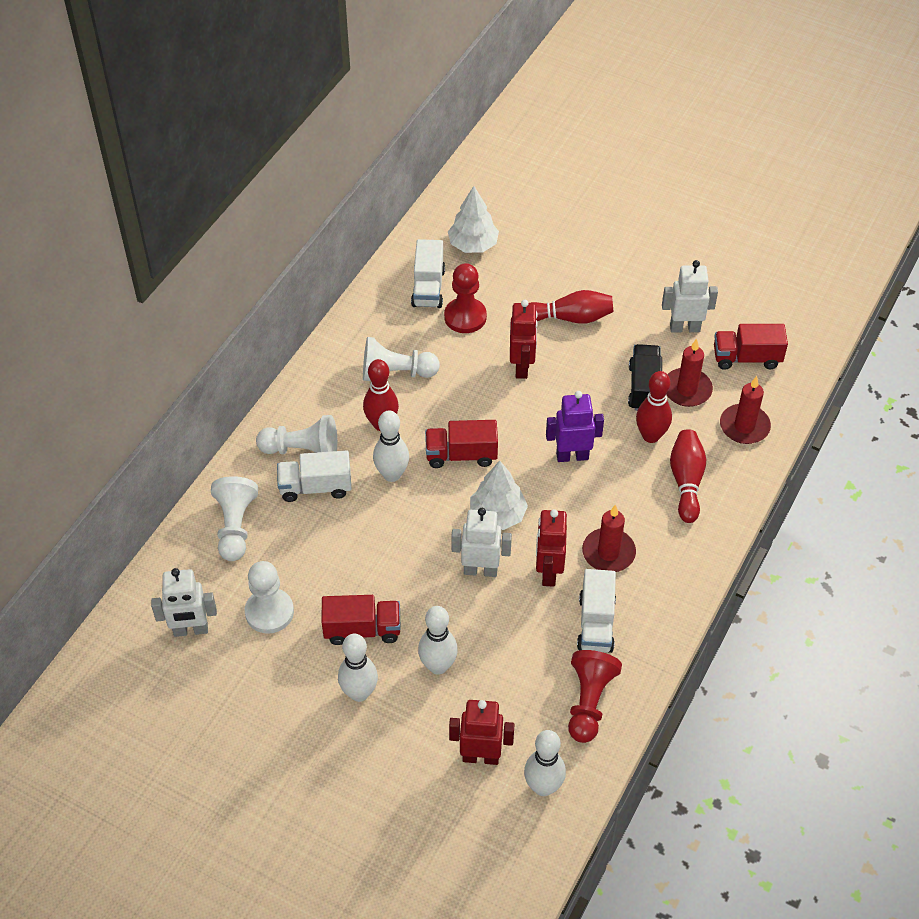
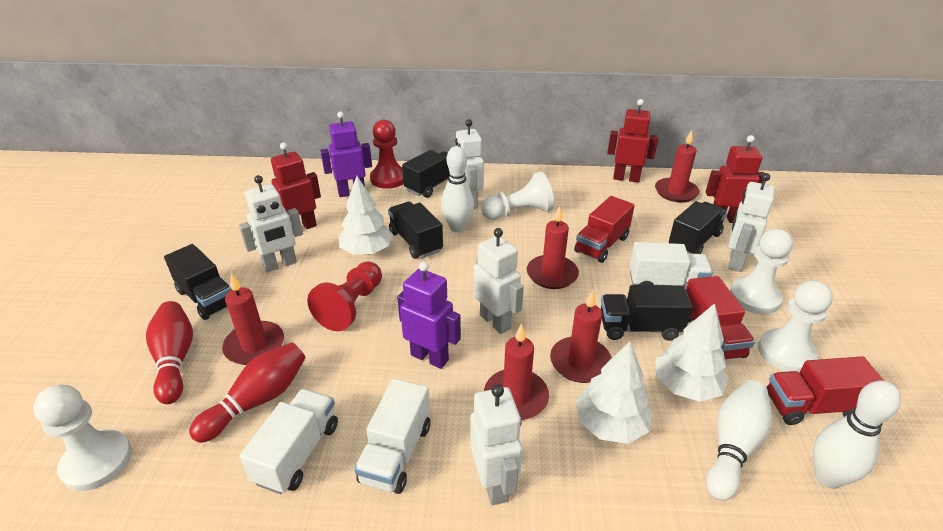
black truck: [628,344,662,411] = 1 -> [164,244,232,320] [388,202,443,259] [402,150,449,198] [601,285,693,341] [669,201,727,254] = 5
purple robot: [546,391,604,462] = 1 -> [320,111,372,197] [397,262,461,369] = 2
red bowling pin: [363,359,399,431] [531,290,614,324] [636,371,672,443] [670,429,706,523] = 4 -> [146,301,193,404] [189,343,305,443] = 2
red candle: [582,505,636,572] [666,339,713,407] [720,376,771,444] = 3 -> [222,274,284,365] [484,324,549,420] [527,206,579,289] [550,290,612,383] [655,130,700,202] = 5
white bowling pin: [338,634,378,702] [373,410,409,482] [418,606,458,675] [524,730,566,796] = 4 -> [441,146,474,233] [706,380,772,501] [813,380,901,489] = 3
white robot: [151,568,217,637] [451,508,512,577] [662,260,718,333] = 3 -> [239,175,303,272] [455,119,484,209] [470,384,523,505] [473,228,524,334] [728,173,775,272] = 5
white tree: [448,186,499,253] [470,461,528,530] = 2 -> [338,176,393,255] [575,341,652,444] [655,303,729,402] = 3

